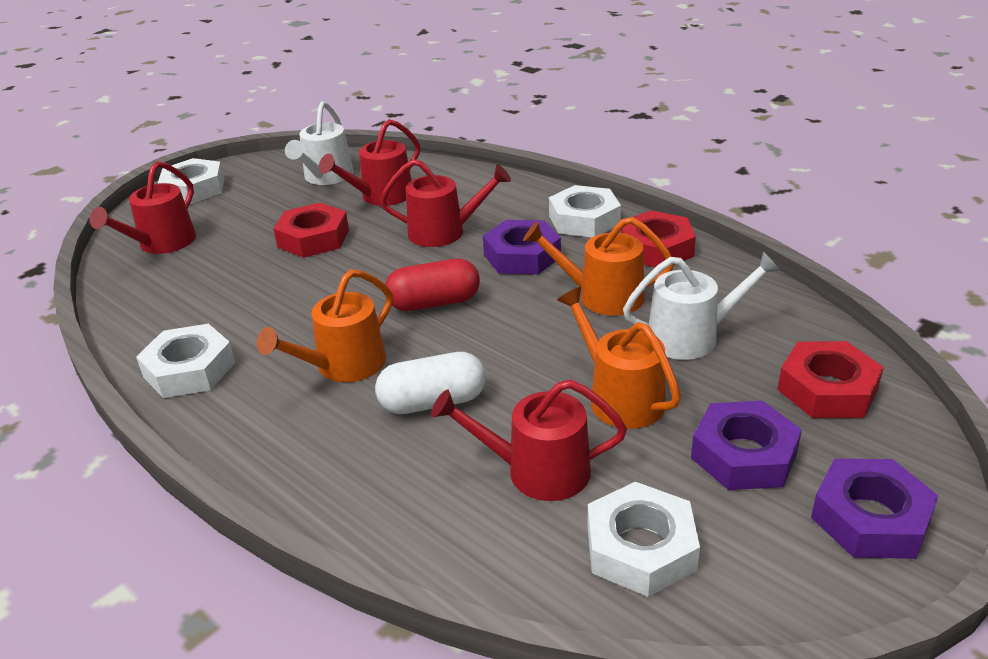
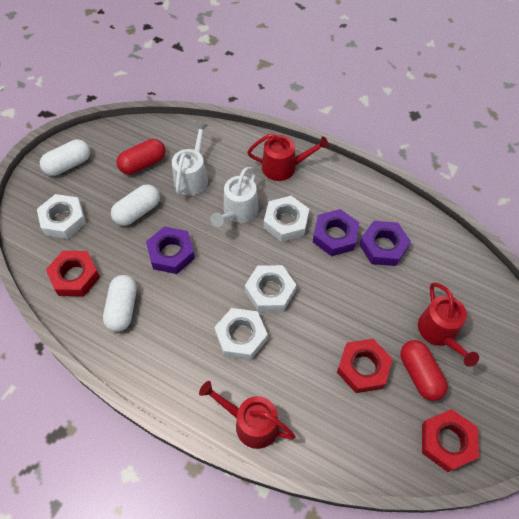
orange watering can: [257,269,393,382] [523,217,674,316] [557,287,681,429] = 3 -> none = 0
red capsule: [385,259,480,311] = 1 -> [117,139,166,174] [400,340,448,401] = 2
red watering can: [90,161,196,254] [319,119,420,206] [380,159,511,247] [431,380,627,501] = 4 -> [199,381,296,449] [247,134,329,181] [418,282,479,367] = 3
white capsule: [375,352,486,414] = 1 -> [40,139,90,176] [103,275,137,332] [111,184,160,226] = 3

